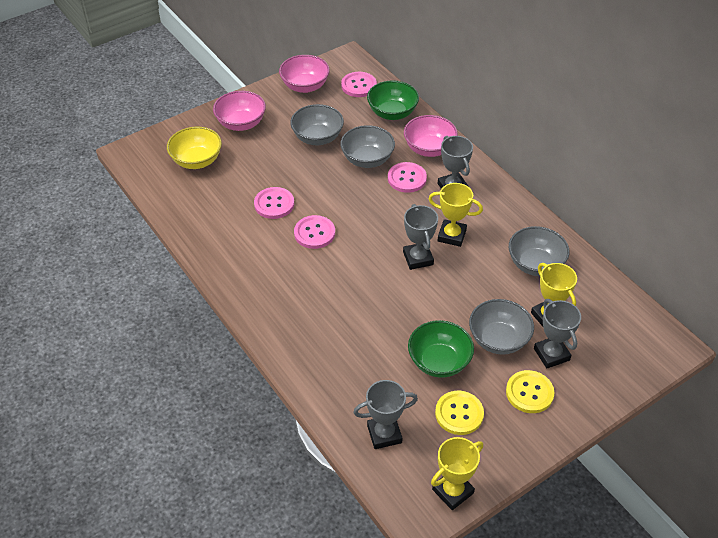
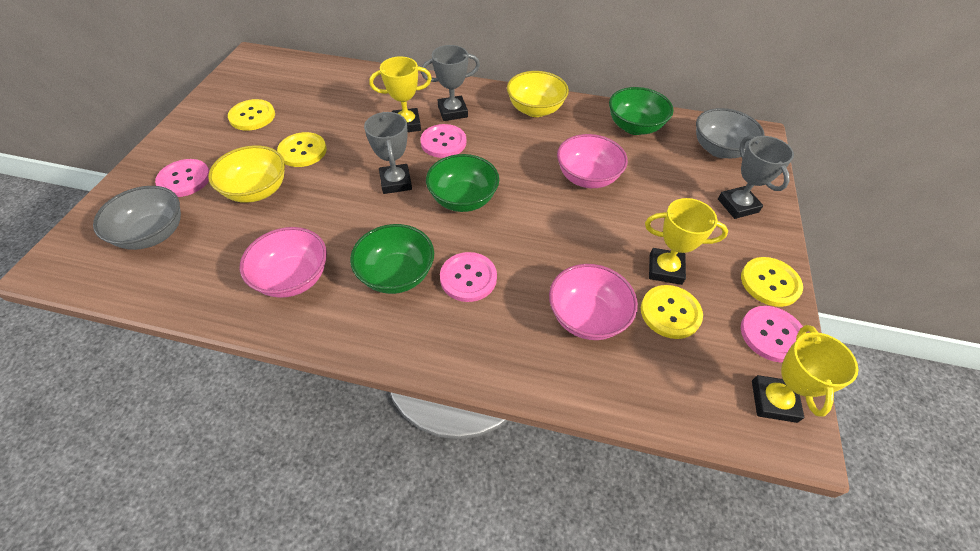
green bowl: [367,80,419,120] [408,320,474,378] = 2 -> [350,224,434,294] [426,154,499,212] [609,87,674,135] = 3
grey bowl: [290,104,344,145] [340,125,395,168] [469,299,534,355] [509,226,570,276] = 4 -> [93,186,181,250] [696,108,765,158] = 2
grey trophy: [353,380,418,449] [403,204,438,270] [438,136,473,189] [534,299,581,369] = 4 -> [364,112,412,194] [421,45,480,121] [718,136,794,219] = 3
yellow bowl: [167,127,222,169] = 1 -> [208,145,285,203] [507,71,569,117] = 2
yellow button: [435,391,484,435] [506,370,554,413] = 2 -> [228,99,275,131] [277,132,327,167] [641,285,703,339] [741,257,803,307] = 4

